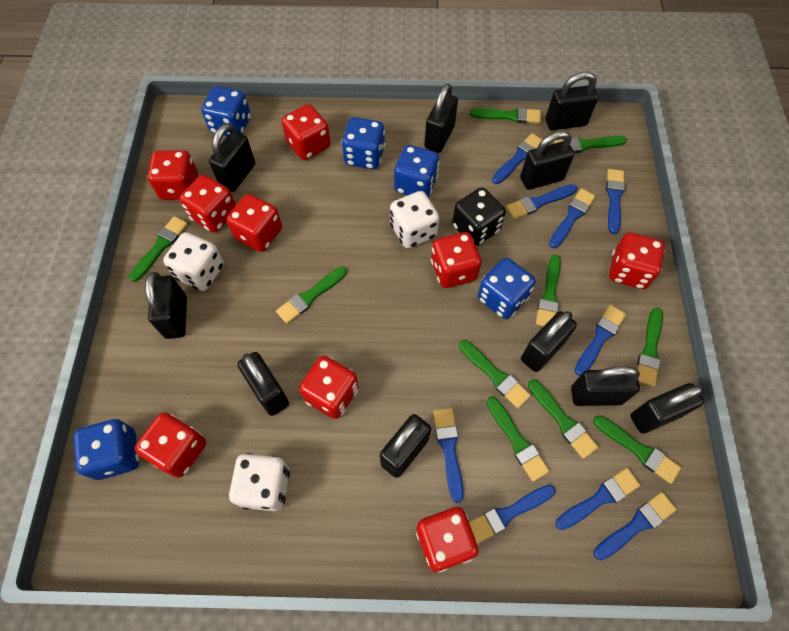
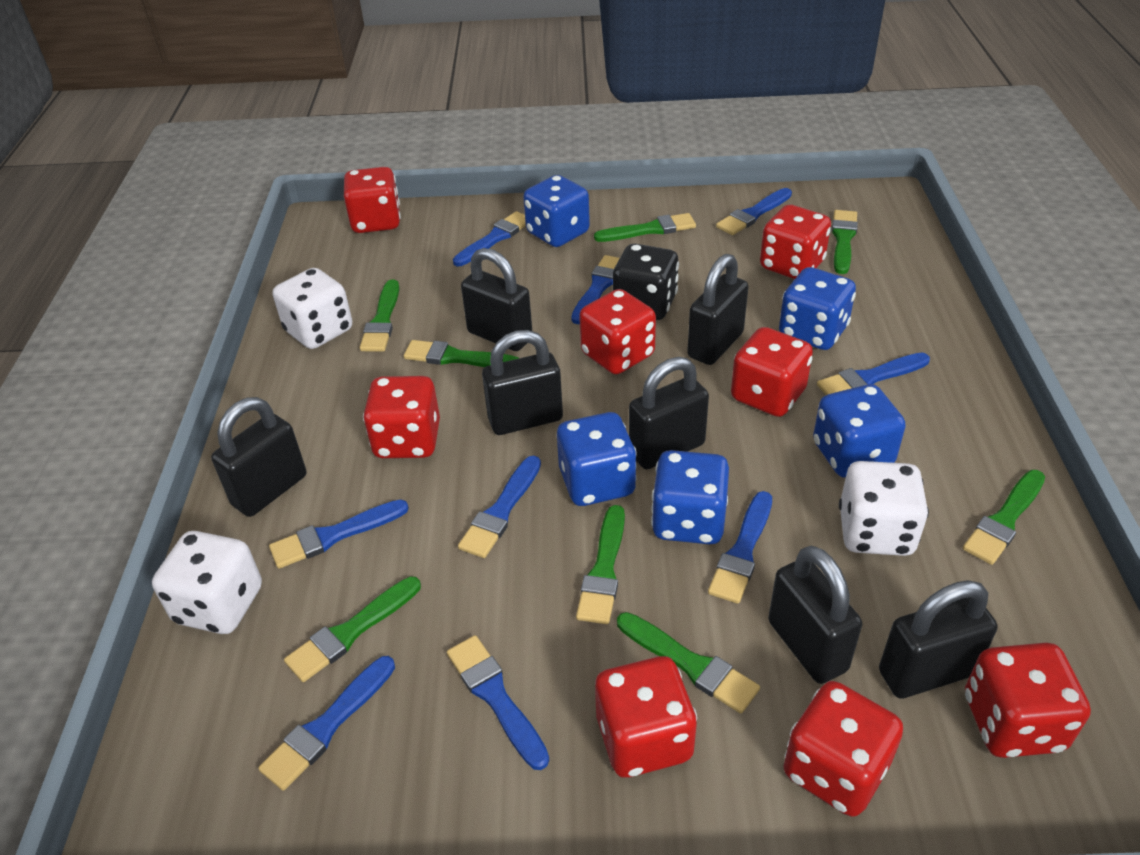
black padlock: [145,272,187,339] [209,123,255,192] [237,352,289,416] [380,414,431,478] [425,83,458,153] [520,131,574,190] [521,311,577,372] [546,72,598,130] [571,366,640,406] [630,383,704,434] = 10 -> [211,397,306,517] [461,248,532,351] [482,330,563,435] [629,357,709,469] [687,254,748,365] [768,546,862,684] [879,580,997,699] = 7
green brush: [129,216,188,282] [276,267,347,324] [459,340,531,408] [470,107,541,123] [486,397,550,482] [528,380,598,459] [536,255,561,327] [554,136,627,153] [593,415,681,484] [637,307,663,387] = 10 -> [284,576,421,682] [360,279,399,351] [404,340,519,367] [576,505,625,624] [594,213,696,242] [617,612,760,714] [832,210,858,274] [963,470,1045,565] = 8
red dice: [135,413,206,478] [148,150,198,200] [179,175,236,233] [226,194,282,252] [281,104,330,160] [299,356,359,419] [416,507,478,572] [431,232,481,288] [609,233,665,289] = 9 -> [344,167,401,233] [363,376,440,458] [579,289,656,374] [595,656,697,778] [731,327,813,417] [760,204,831,279] [784,681,903,817] [965,643,1091,758] = 8

